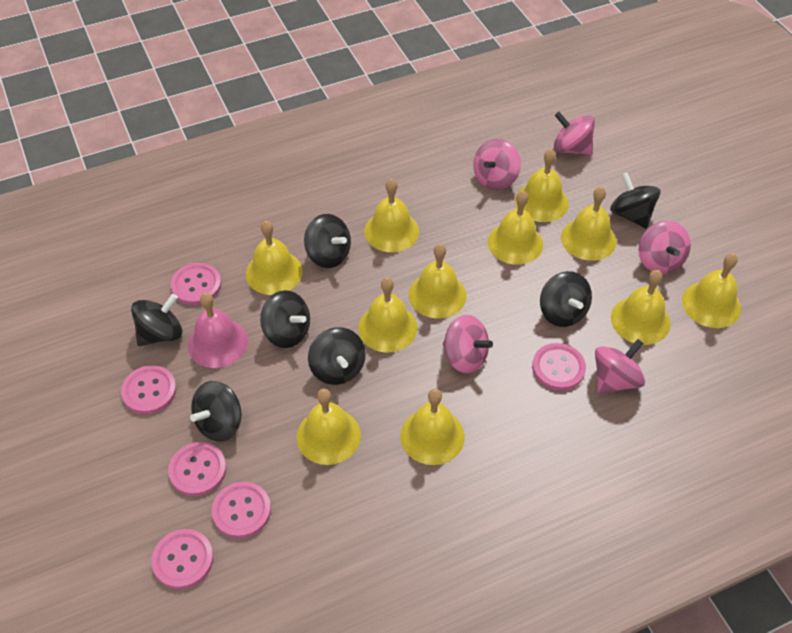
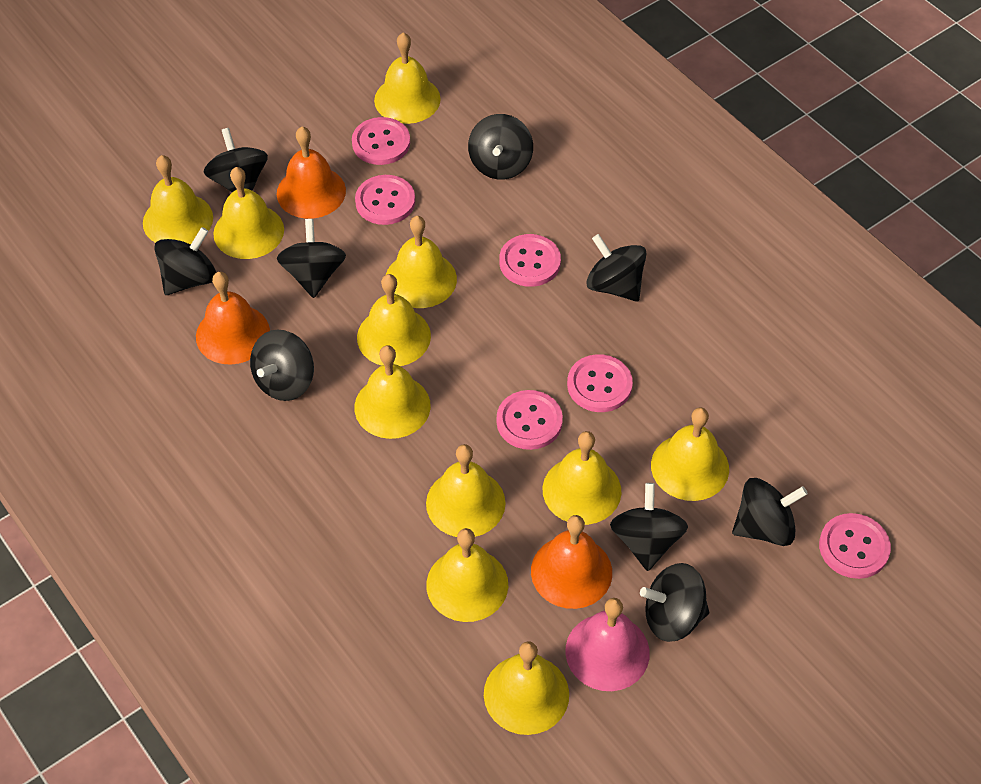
black spinning top: [131,294,182,346] [190,381,242,442] [260,290,310,348] [304,214,351,268] [308,327,366,385] [540,271,592,327] [610,172,661,229] = 7 -> [154,227,216,295] [203,128,268,192] [250,330,314,401] [277,219,346,298] [468,114,533,180] [586,234,647,302] [610,483,688,571] [640,563,709,642] [732,478,808,546] = 9
orange bell: none = 0 -> [196,272,270,365] [277,127,346,219] [531,515,612,609] = 3
pink spinning top: [443,315,493,374] [473,139,521,190] [554,112,595,156] [595,339,645,395] [638,221,691,274] = 5 -> none = 0

